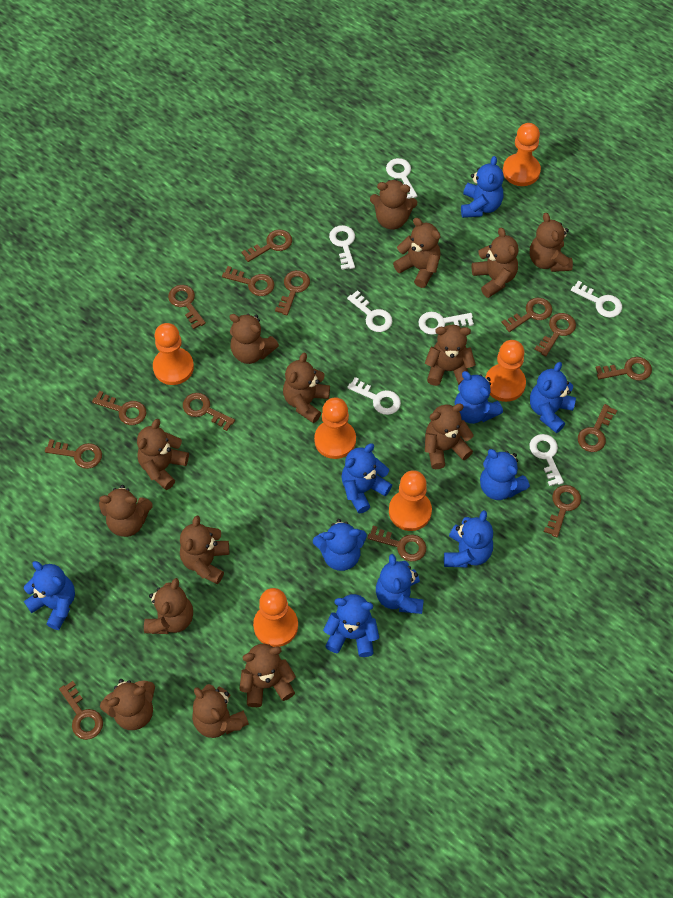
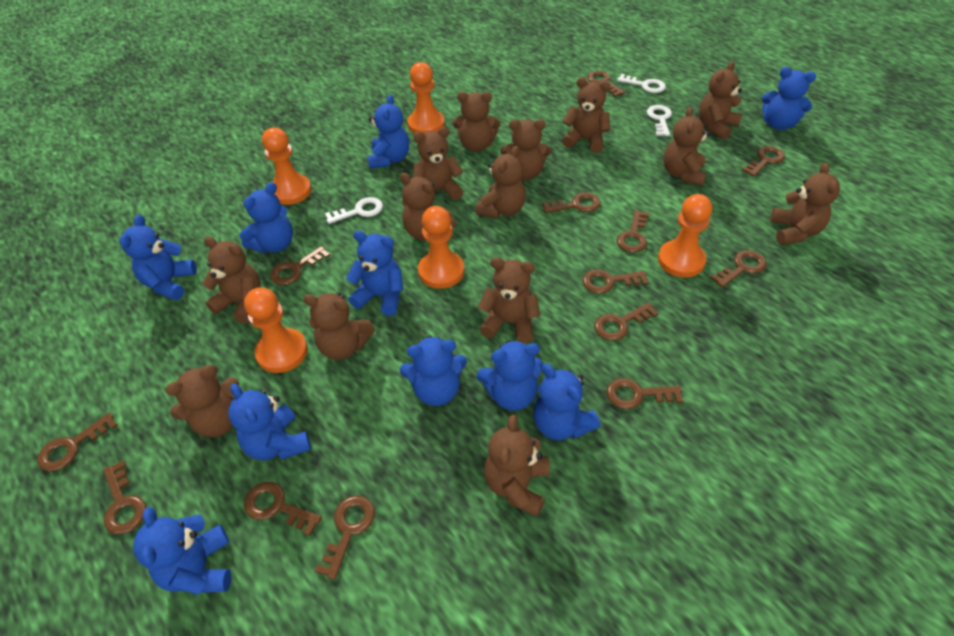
brown key: [45,439,102,469] [59,681,103,740] [92,391,147,425] [168,285,206,329] [183,393,235,431] [222,266,275,296] [242,230,292,262] [275,270,310,315] [367,526,427,561] [501,298,552,332] [534,313,576,356] [544,485,581,537] [578,404,617,452] [596,357,652,381] = 14 -> [37,413,118,472] [103,460,146,535] [244,482,322,536] [270,246,330,285] [315,496,375,580] [542,192,601,213] [582,269,648,294] [587,71,625,97] [594,302,658,341] [607,378,683,409] [617,210,650,253] [710,250,767,288] [742,146,785,177] = 13
brown teddy bear: [99,485,153,537] [100,679,155,730] [137,419,189,490] [144,578,193,634] [180,516,229,584] [192,684,249,738] [230,314,279,364] [239,644,296,707] [283,352,330,423] [370,179,417,229] [393,218,441,288] [425,325,476,386] [425,403,474,469] [472,227,518,298] [530,213,573,272] = 15 -> [166,365,239,437] [202,237,260,323] [303,293,375,360] [400,173,456,240] [413,127,463,204] [453,92,501,152] [476,146,526,218] [478,257,540,343] [484,415,550,517] [500,119,551,181] [562,77,610,153] [663,107,710,186] [699,61,742,140] [770,163,840,245] = 14
orange pawn: [153,323,194,385] [253,588,298,647] [314,398,356,459] [389,470,432,531] [485,340,526,402] [503,123,541,186] = 6 -> [244,287,308,373] [262,127,312,205] [407,62,445,134] [418,206,464,289] [658,194,712,278] = 5
white key: [329,225,355,270] [347,290,392,332] [347,377,401,415] [386,158,417,199] [418,312,474,335] [529,434,564,486] [571,281,622,318] = 7 -> [325,197,383,224] [617,74,666,93] [647,105,672,136] = 3

